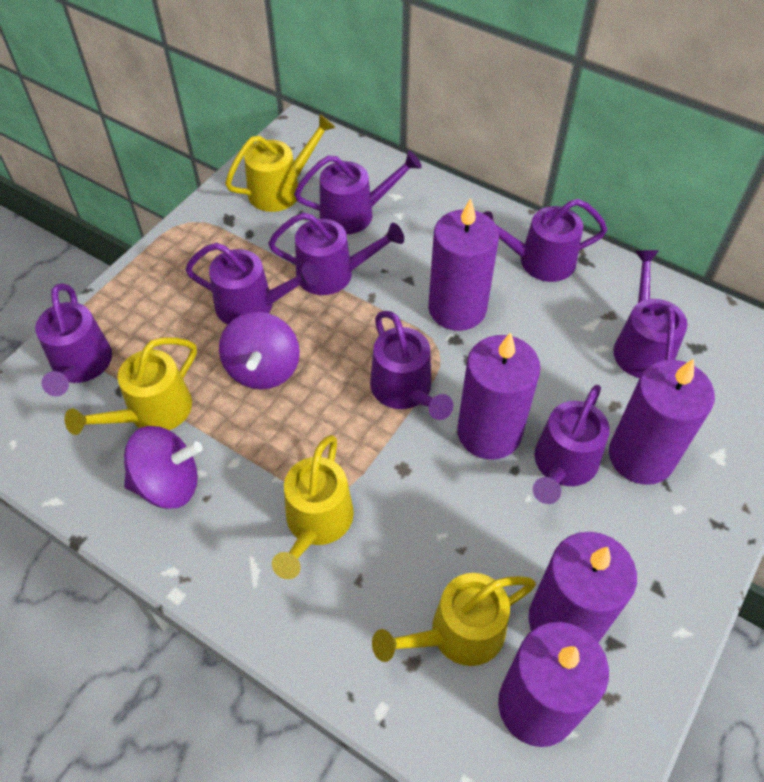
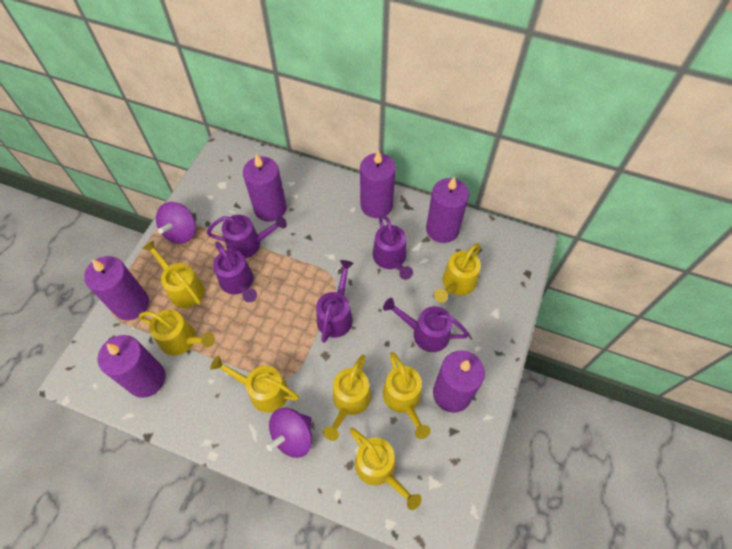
purple candle: [428,198,499,331] [457,332,541,460] [498,622,609,747] [528,532,637,643] [609,359,715,485] = 5 -> [84,256,149,320] [97,335,166,398] [243,154,287,222] [360,150,396,218] [426,176,469,243] [433,350,485,413] = 6
purple watering can: [35,283,112,396] [185,243,319,325] [268,212,404,295] [294,151,422,234] [370,311,453,420] [483,199,607,282] [533,385,610,504] [613,250,687,378] = 8 -> [207,215,287,258] [213,242,257,302] [316,260,354,343] [373,215,413,280] [383,298,469,352] = 5
yellow watering can: [65,337,197,435] [225,114,336,212] [272,435,354,579] [372,573,536,666] = 4 -> [139,310,215,356] [143,240,205,308] [210,356,300,413] [323,355,371,441] [350,428,422,510] [383,352,431,439] [434,243,481,303] = 7

